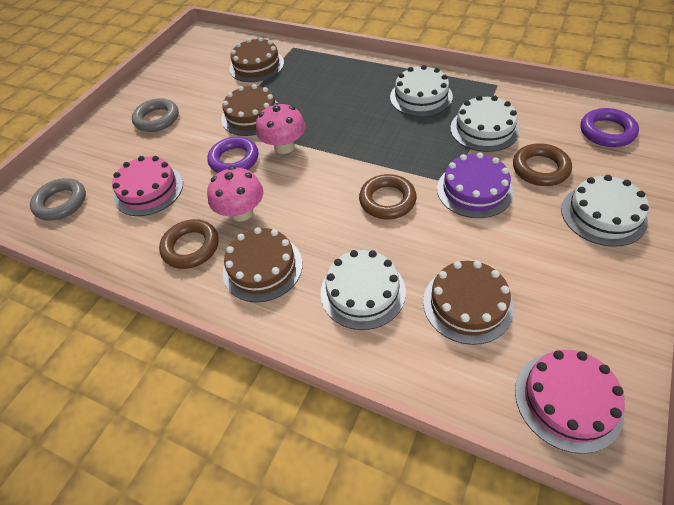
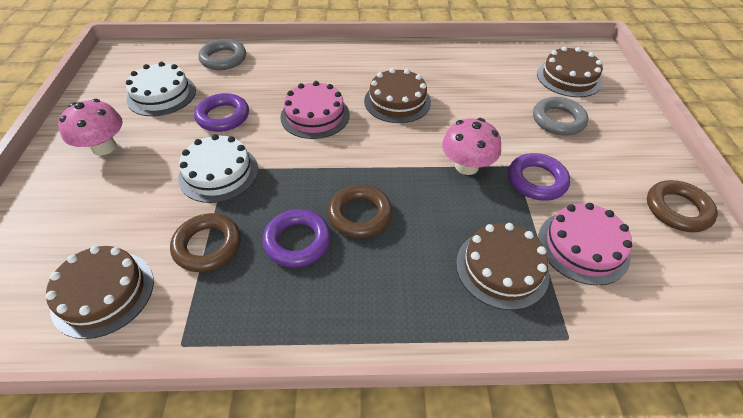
purple cake: [437,152,514,218] = 1 -> none = 0
purple ring: [208,137,258,173] [581,108,639,147] = 2 -> [194,93,249,132] [262,209,331,267] [508,153,570,201] = 3
white cake: [321,250,406,330] [390,65,453,117] [450,95,520,152] [561,175,649,247] = 4 -> [126,62,196,116] [178,134,258,203] = 2

